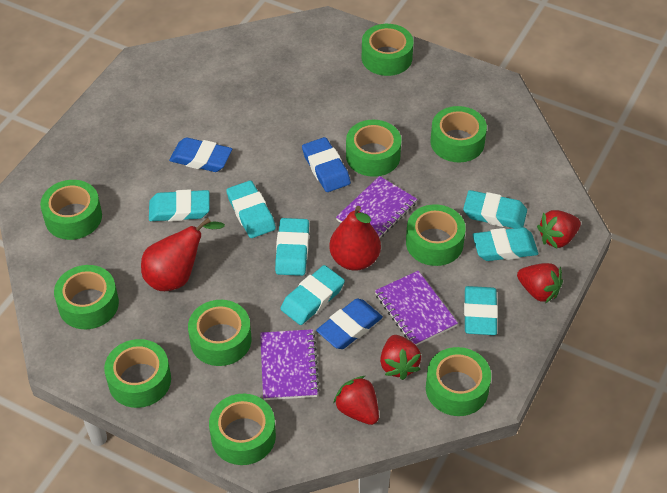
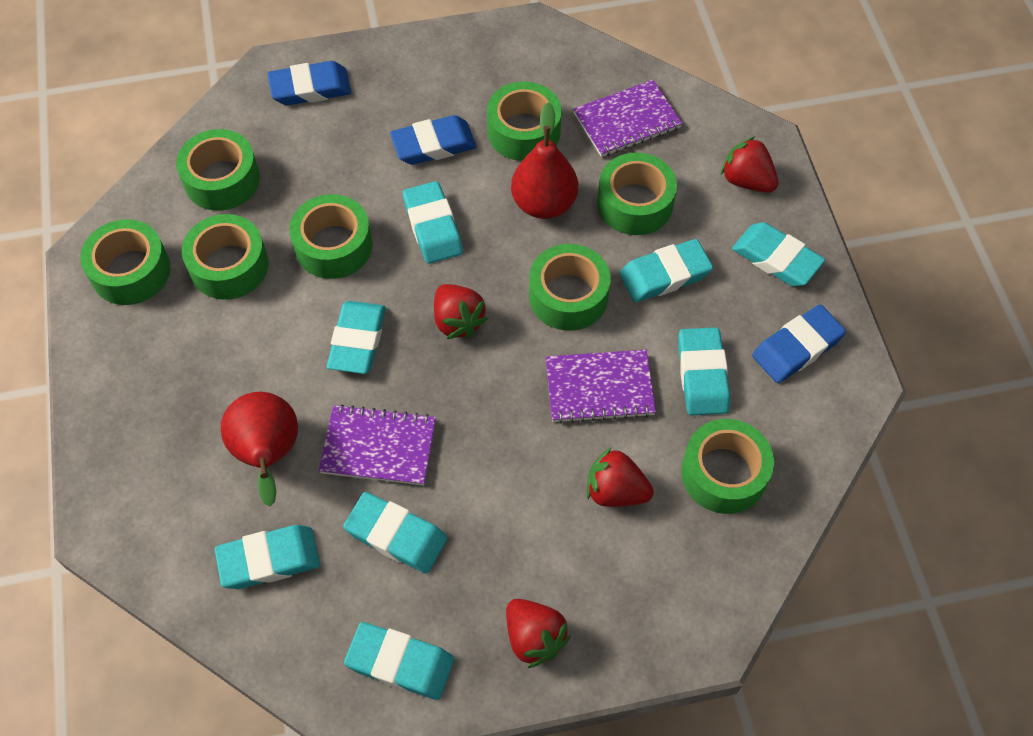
green tape: [40,180,102,240] [54,265,119,329] [104,339,171,408] [188,300,252,366] [209,394,276,465] [346,120,401,177] [362,24,413,76] [406,204,466,266] [426,347,491,416] [431,106,487,162] = 10 -> [80,219,170,305] [176,129,260,211] [182,214,268,300] [289,194,373,279] [487,82,561,161] [529,244,611,331] [597,153,677,235] [681,419,774,514] = 8
turquoise eraser: [149,189,210,222] [226,180,276,238] [275,218,309,276] [280,265,345,325] [463,190,527,228] [464,286,498,335] [473,227,538,261] = 7 -> [215,525,320,589] [327,301,386,374] [343,492,447,573] [344,622,454,700] [403,181,463,264] [620,239,713,302] [678,327,730,415] [732,222,825,286] = 8

